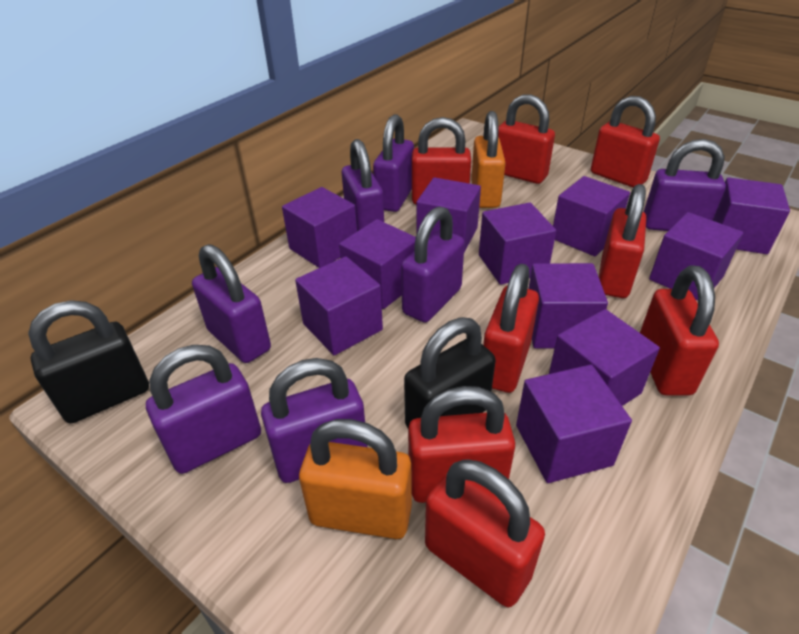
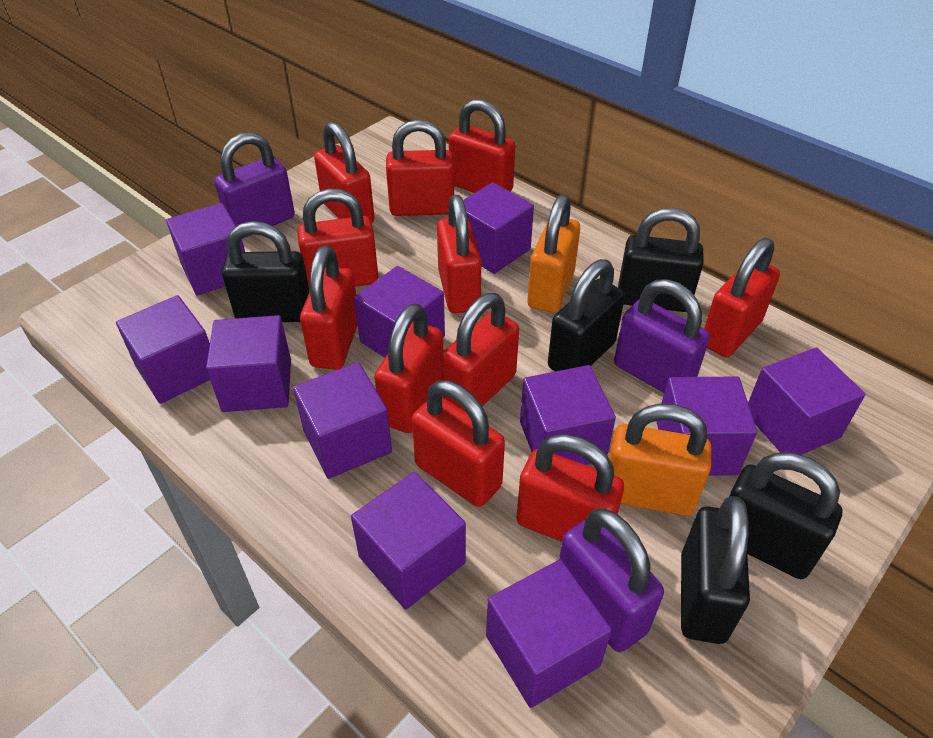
black padlock: [28,300,149,423] [404,317,496,428] = 2 -> [222,221,310,322] [548,259,625,371] [618,208,704,312] [681,496,750,644] [729,452,842,579] = 5
purple padlock: [146,345,261,474] [192,244,271,363] [261,358,368,483] [342,139,384,231] [373,114,414,212] [401,206,465,322] [644,139,726,231] = 7 -> [214,132,295,238] [559,508,664,652] [614,279,710,393] = 3
red padlock: [408,386,515,503] [412,117,471,205] [425,459,545,607] [483,264,539,393] [498,94,555,184] [591,96,660,188] [599,184,646,298] [640,266,719,396] = 8 -> [297,189,378,291] [300,245,358,370] [314,122,375,223] [374,303,443,433] [386,119,454,216] [412,380,505,507] [437,195,481,313] [441,293,519,412] [449,99,515,193] [516,434,624,542] [704,238,780,357] = 11

